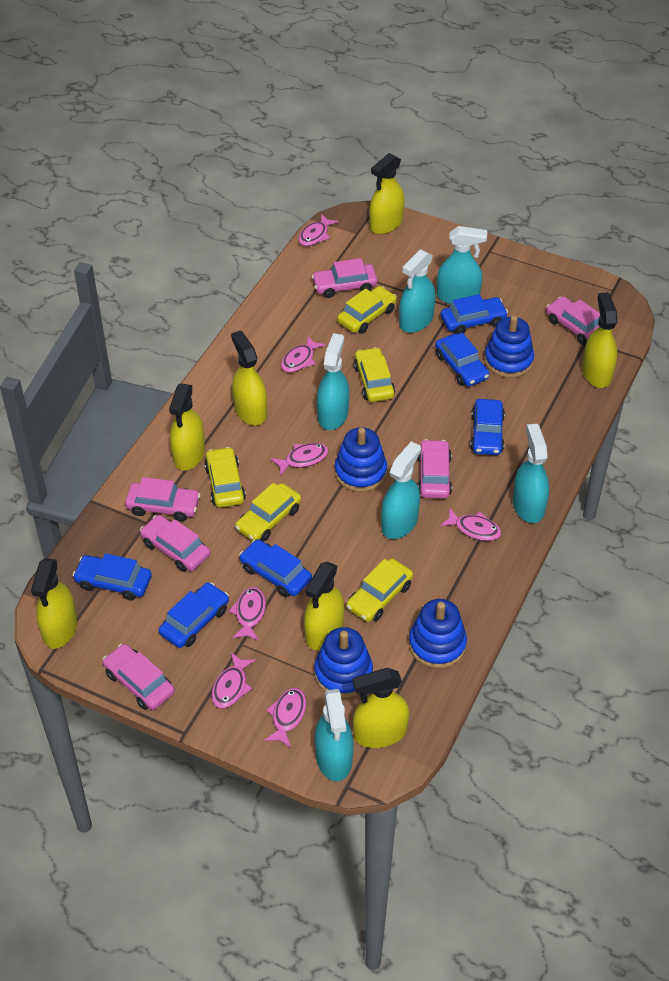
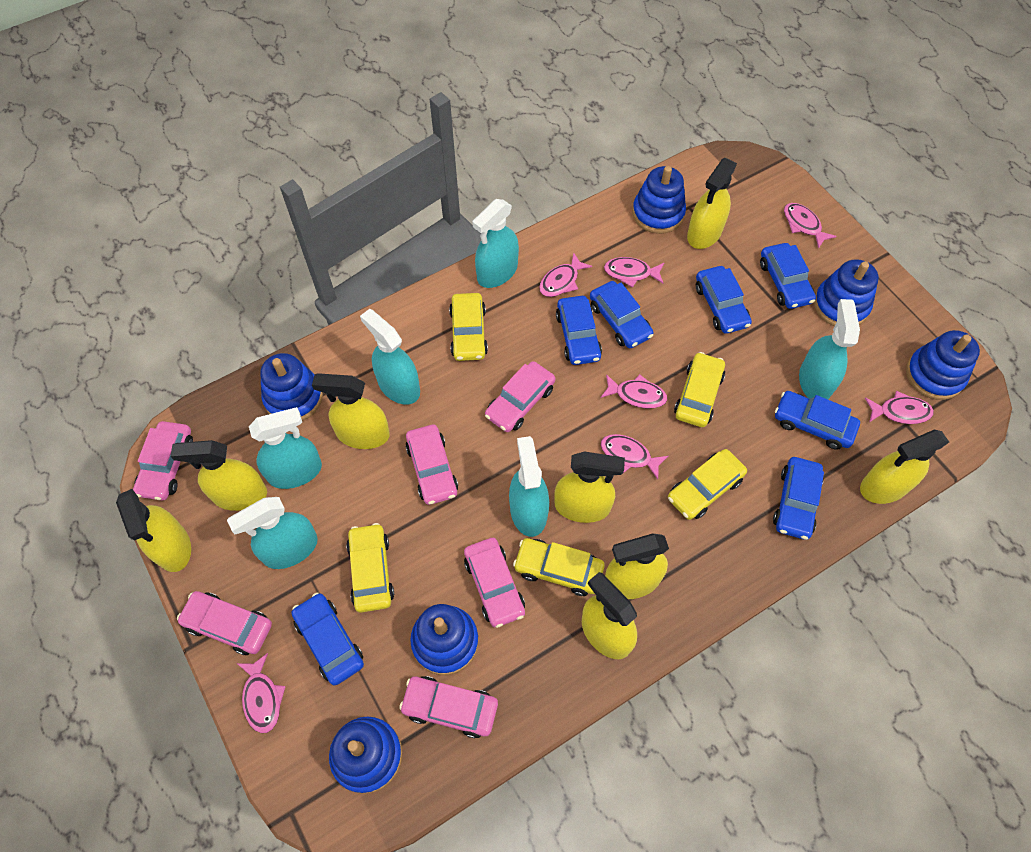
blue car: [72,553,152,601] [159,582,229,648] [239,539,312,597] [435,333,489,386] [440,294,508,334] [470,399,505,455] = 6 -> [291,593,364,686] [556,296,602,365] [590,281,654,348] [696,266,752,334] [760,243,816,309] [773,457,824,540] [775,391,860,450] = 7
blue stacking toy: [314,627,373,698] [335,427,387,492] [409,599,467,669] [484,315,534,378] = 4 -> [260,353,323,421] [329,717,402,794] [410,604,478,675] [632,166,686,234] [814,259,879,326] [906,330,980,400] = 6
yellow spray bottle: [31,558,77,649] [169,384,205,470] [231,330,267,426] [304,562,344,650] [352,668,409,748] [369,153,405,234] [582,292,617,388] = 7 -> [116,489,191,572] [170,440,267,511] [312,373,390,449] [554,451,625,523] [582,572,637,659] [605,534,669,599] [687,158,737,249] [860,430,949,504] = 8

